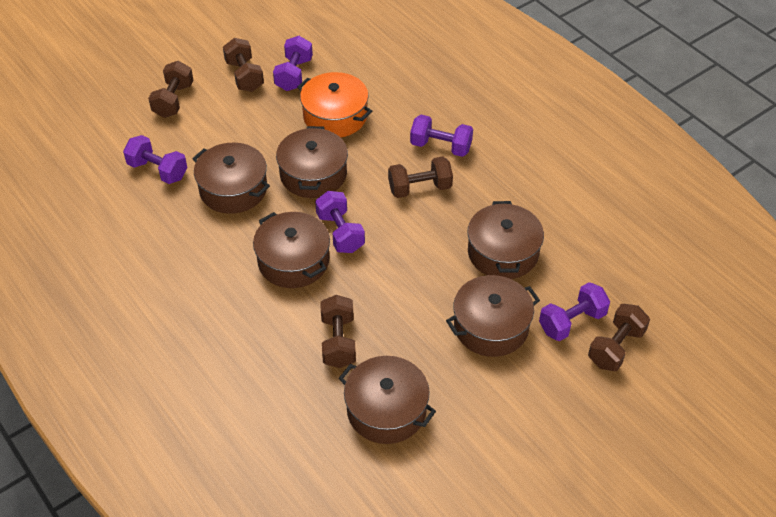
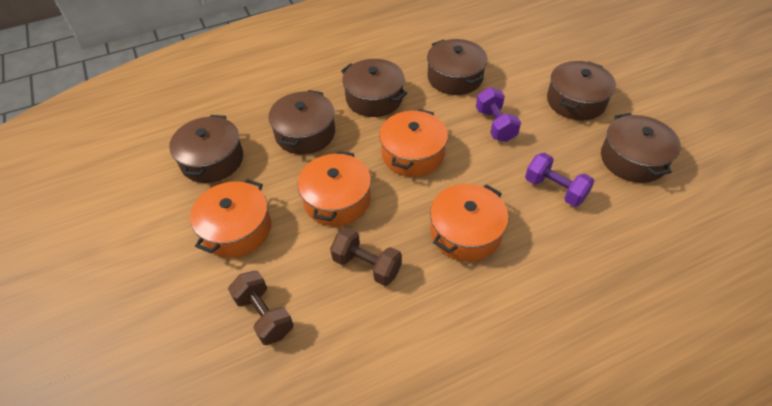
brown dumbbell: [148,61,194,118] [223,38,264,92] [320,295,356,368] [388,156,453,198] [588,304,650,371] = 5 -> [228,271,294,345] [330,227,402,286] = 2
orange pot: [297,72,372,137] = 1 -> [190,179,271,258] [297,151,371,226] [379,109,448,177] [430,184,509,262] = 4
purple dumbbell: [123,135,187,184] [273,36,313,91] [315,191,365,253] [410,115,473,157] [539,282,610,341] = 5 -> [476,87,521,142] [525,153,594,207] = 2

